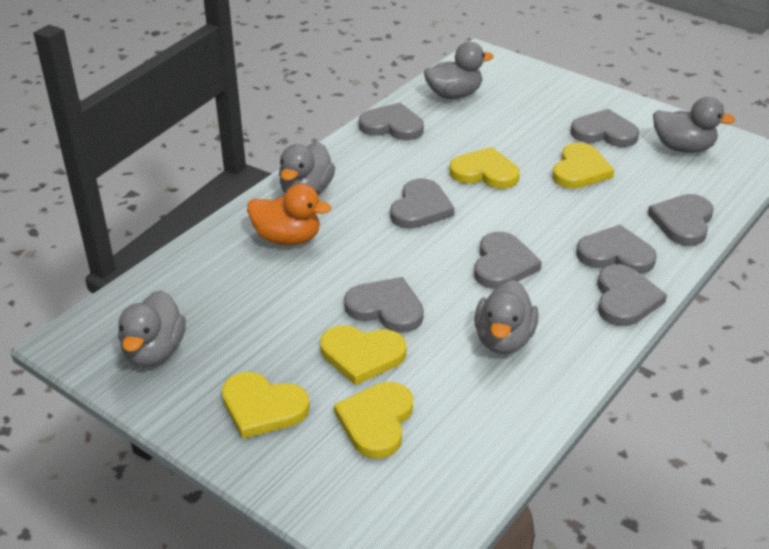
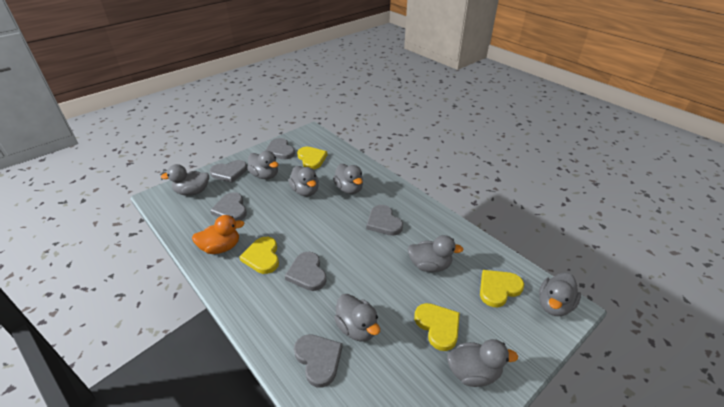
grey duck: [118,290,186,367] [279,142,335,193] [424,42,494,99] [474,280,539,354] [653,97,735,153] = 5 -> [161,164,209,196] [247,151,278,179] [288,166,319,196] [333,164,363,194] [334,294,380,341] [408,235,464,272] [447,339,518,387] [539,272,581,316] = 8
grey heart: [344,277,424,333] [359,103,424,140] [390,178,455,229] [474,232,542,289] [571,109,639,147] [576,225,657,274] [597,264,667,326] [648,194,714,246] = 8 -> [209,160,247,183] [210,192,247,221] [265,138,295,159] [285,252,327,291] [294,334,342,388] [366,205,403,236] = 6
yellow heart: [222,372,310,439] [320,325,406,385] [334,382,413,459] [449,147,520,189] [552,142,615,189] = 5 -> [240,237,279,274] [297,147,327,170] [414,303,460,351] [480,270,524,307] = 4

